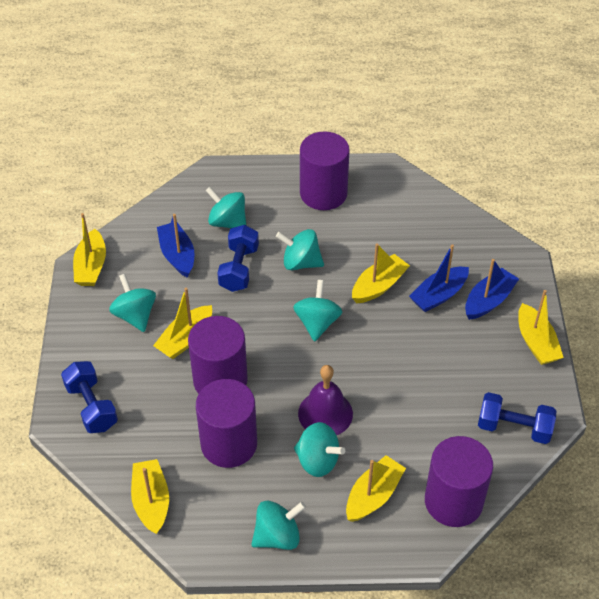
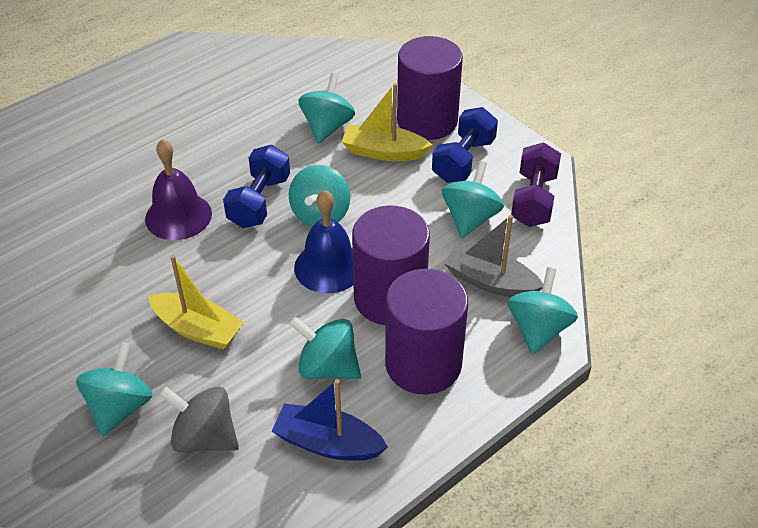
blue bell: none = 0 -> [294,190,354,293] = 1
blue boat: [157,214,194,278] [409,244,469,312] [465,259,519,320] = 3 -> [272,379,388,460] = 1
blue dumbbell: [61,361,118,433] [217,225,259,292] [478,392,556,444] = 3 -> [223,145,290,228] [432,107,498,183] = 2
grey boat: none = 0 -> [444,215,543,297] = 1
grey spinning top: none = 0 -> [159,387,239,453] = 1
purple cylinder: [188,316,248,394] [196,379,257,468] [300,132,350,210] [425,436,493,527] = 4 -> [352,206,430,325] [385,269,468,394] [397,36,463,140] = 3
purple dumbbell: none = 0 -> [511,142,561,227] = 1
yellow boat: [73,213,106,286] [131,459,169,534] [153,288,212,359] [346,455,406,522] [352,243,410,303] [518,290,564,365] = 6 -> [148,255,244,350] [342,83,432,161] = 2

